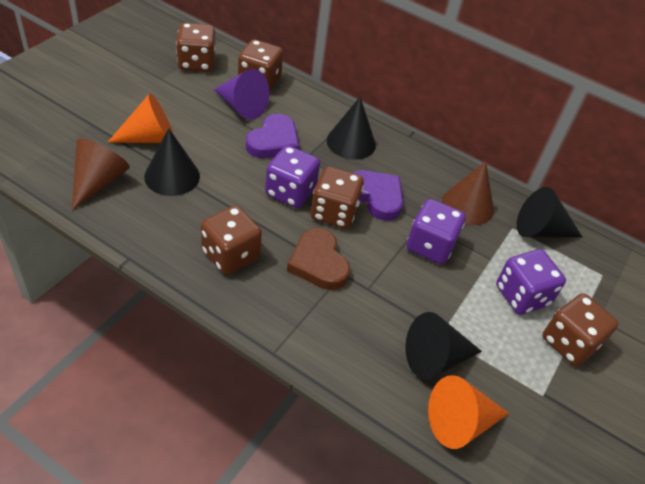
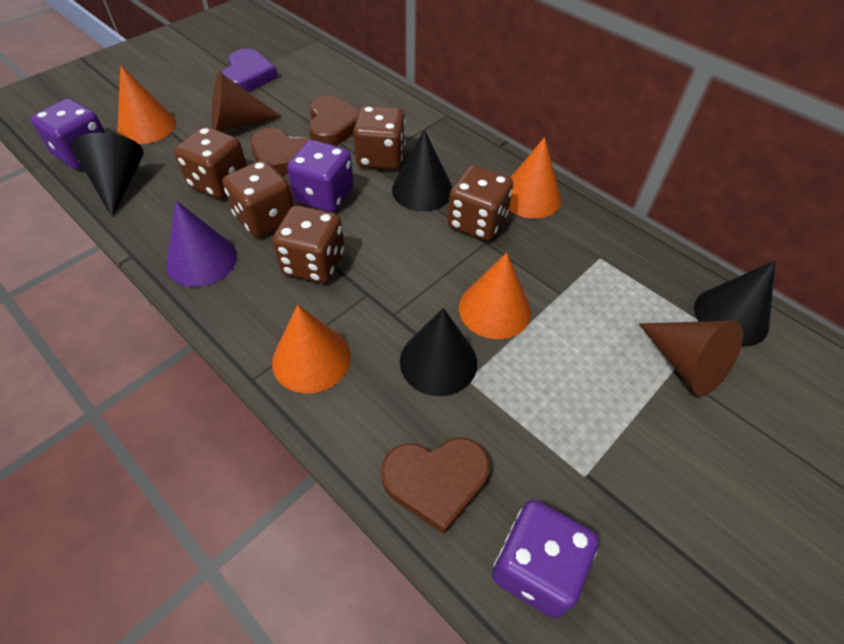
brown heart: [287,228,350,290] = 1 -> [250,128,310,175] [309,95,359,146] [381,437,490,534] = 3
orange cone: [107,93,173,143] [428,375,509,449] = 2 -> [118,65,176,144] [272,305,351,394] [459,253,531,339] [509,137,562,219] = 4
purple heart: [246,114,299,158] [353,170,403,221] = 2 -> [222,49,278,92] = 1

